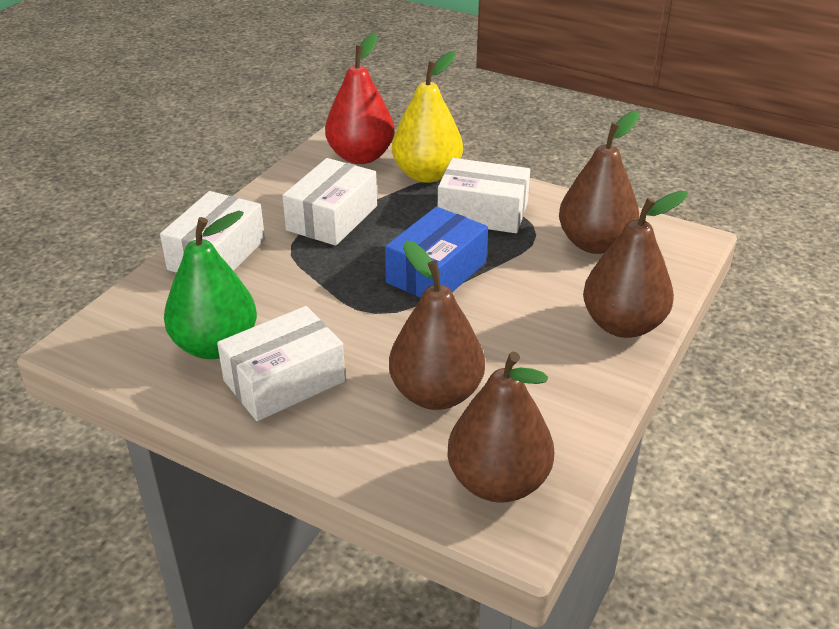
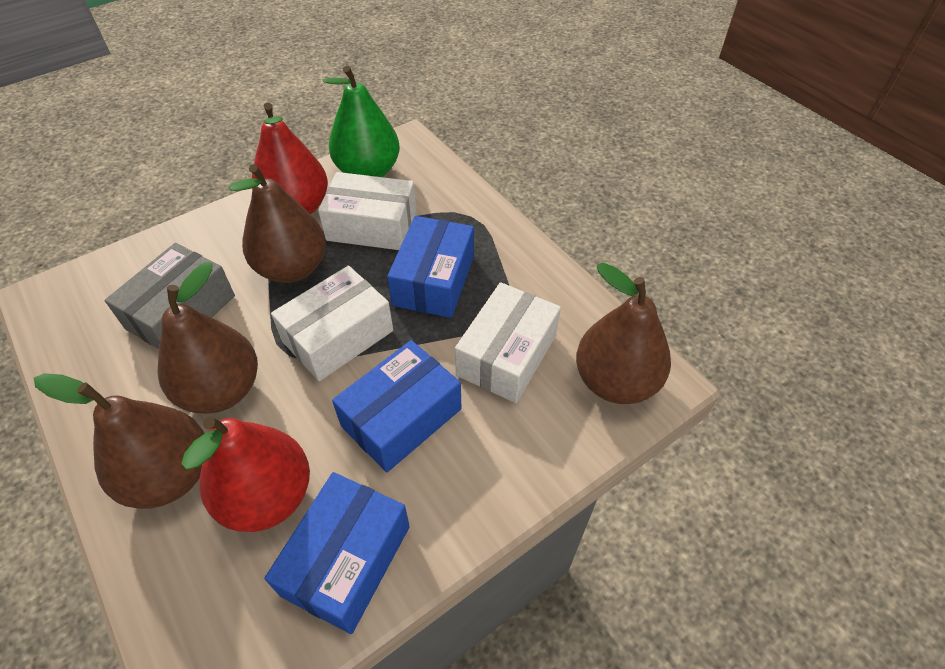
blue box: [385,207,488,298] = 1 -> [264,472,410,634] [332,340,461,472] [387,216,474,318] = 3
grey box: none = 0 -> [105,243,235,349] = 1
red pear: [325,33,395,164] = 1 -> [181,416,310,532] [252,103,328,215] = 2
white box: [160,191,265,273] [217,306,345,421] [282,158,377,246] [438,158,530,233] = 4 -> [271,266,393,381] [318,172,417,250] [455,282,561,403] = 3
yellow pear: [392,51,463,183] = 1 -> none = 0

